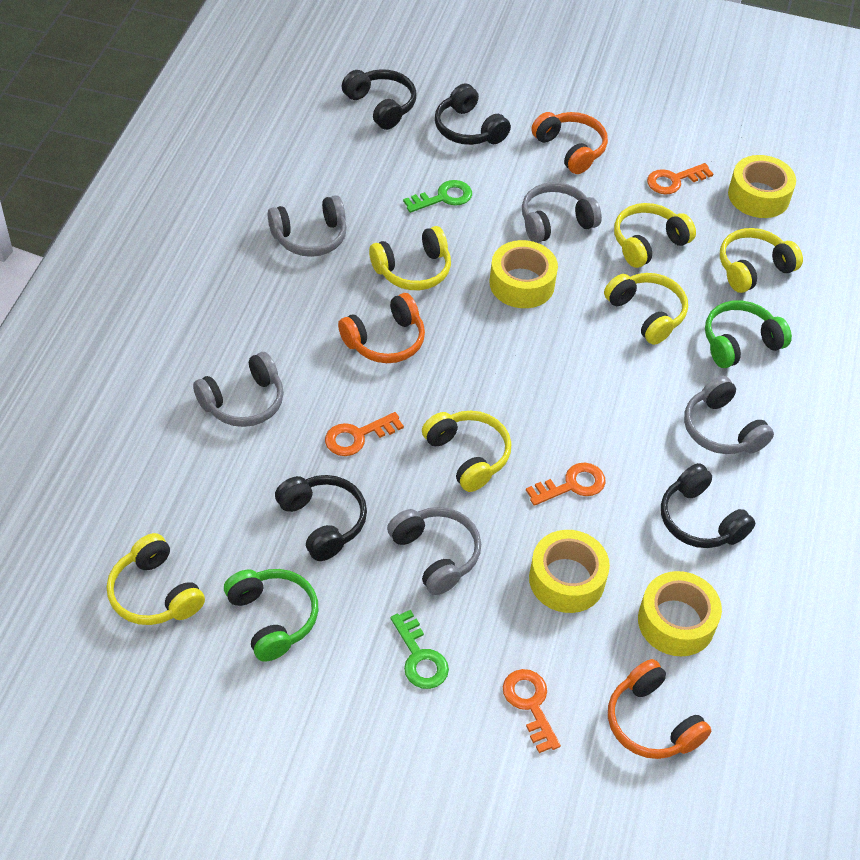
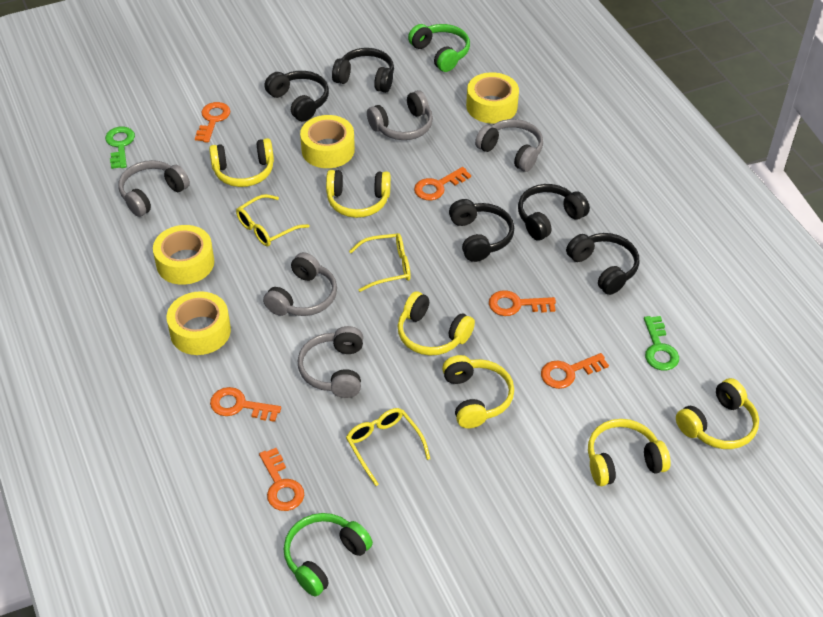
black headphones: [275,475,367,561] [342,69,416,130] [435,83,511,145] [661,463,755,548] = 4 -> [265,71,329,122] [332,48,394,93] [449,199,514,262] [518,184,590,241] [566,233,639,295] = 5
orange headphones: [338,293,425,363] [531,112,608,174] [608,659,711,759] = 3 -> none = 0
orange key: [325,412,404,456] [503,669,561,753] [526,463,605,506] [647,163,713,194] = 4 -> [195,102,231,143] [210,387,281,422] [259,448,304,511] [414,167,471,200] [489,290,556,316] [541,353,609,389] = 6
yellow glasses: none = 0 -> [236,194,309,246] [346,408,430,486] [349,233,411,292] = 3

